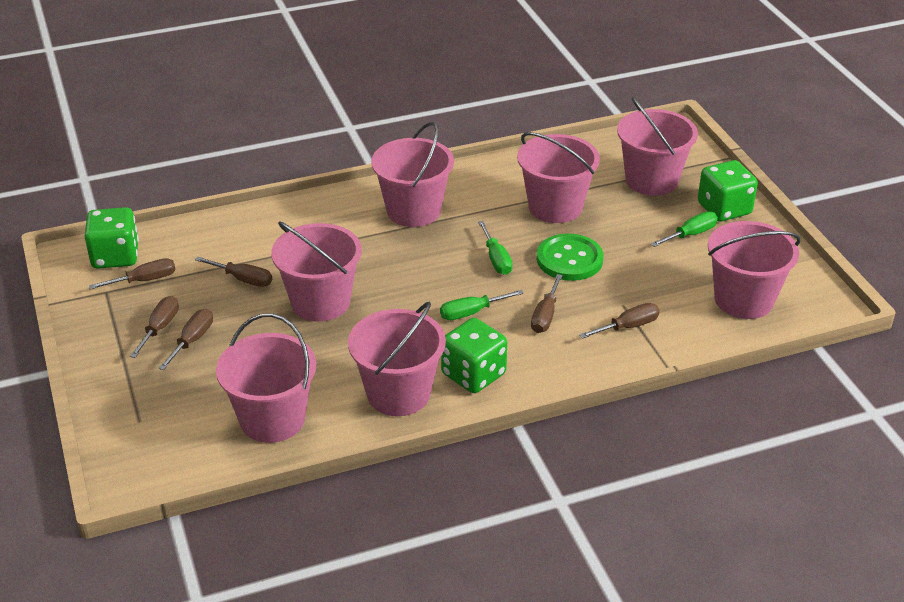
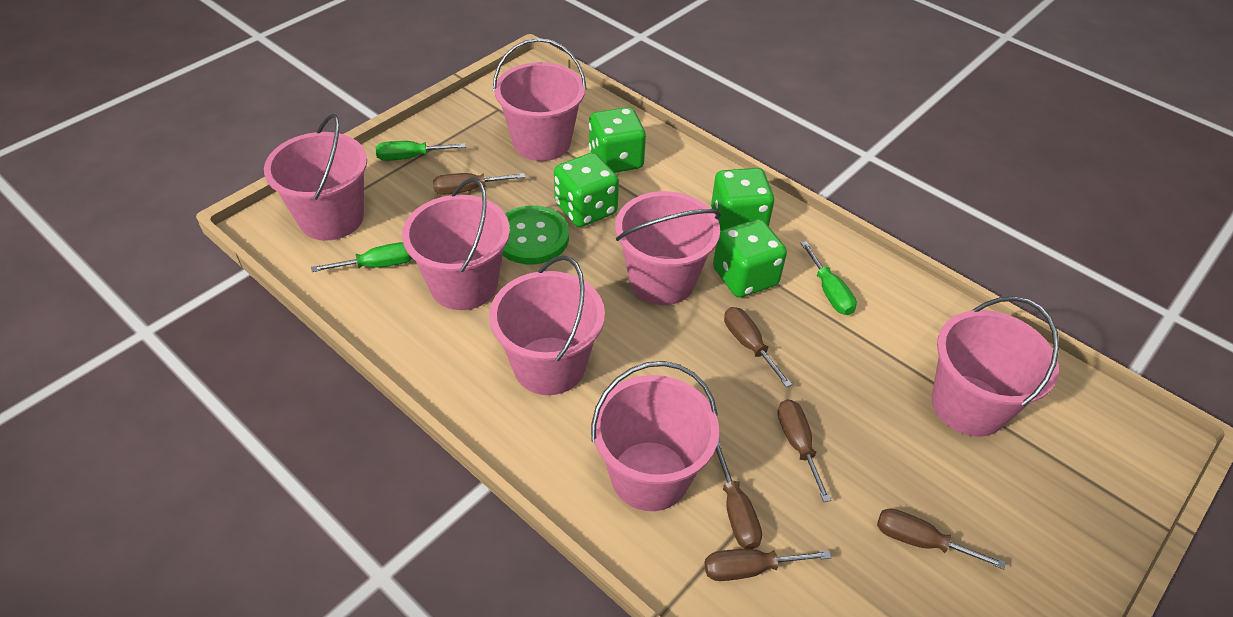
green dice: [84,207,139,269] [441,318,507,393] [698,160,758,222] = 3 -> [554,153,619,227] [589,107,646,173] [711,168,774,231] [713,219,787,298] = 4

